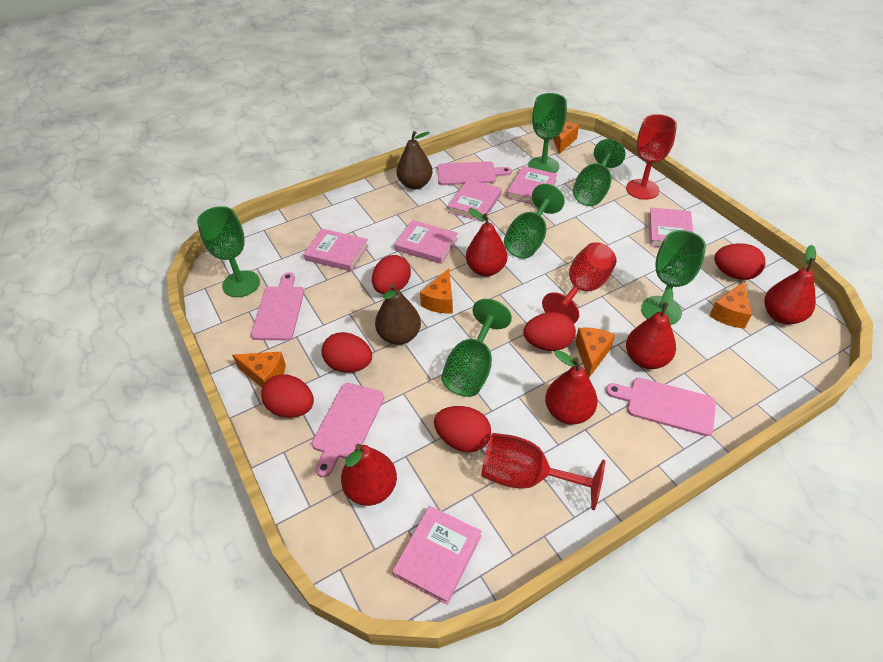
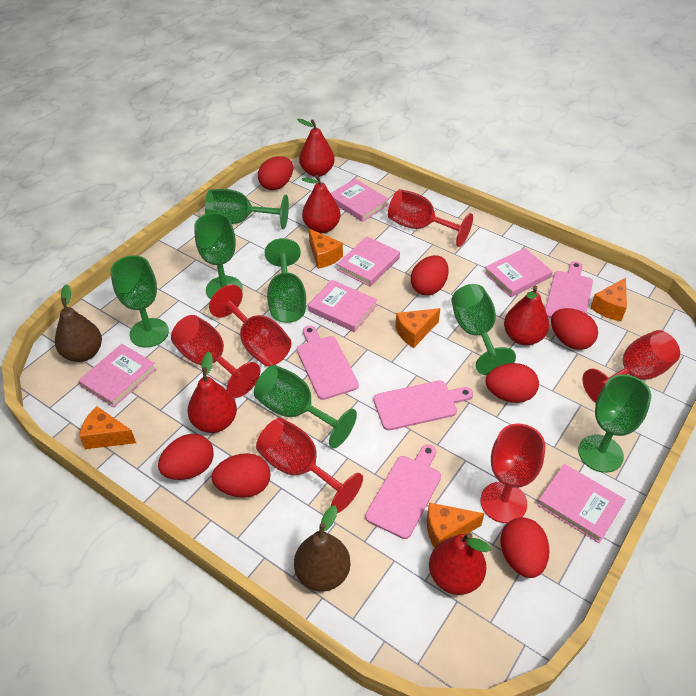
green goblet: [197,206,260,297] [441,299,512,397] [504,184,565,259] [528,93,567,173] [573,139,625,206] [641,230,706,325] = 6 -> [110,255,169,348] [194,213,243,299] [205,189,289,229] [254,365,357,448] [265,238,306,323] [451,284,516,375] [578,374,651,473] = 7
red egg: [261,374,314,418] [321,332,372,373] [372,255,411,294] [434,406,491,452] [523,312,576,351] [714,243,766,280] = 6 -> [158,434,214,480] [212,453,271,497] [258,156,293,190] [411,255,449,295] [486,363,539,403] [501,517,550,578] [551,308,598,350] = 7
red goblet: [482,433,605,510] [542,242,617,324] [626,114,677,200] = 3 -> [171,315,260,398] [209,285,292,366] [256,418,363,513] [388,189,473,247] [480,423,546,523] [582,330,680,403] = 6

